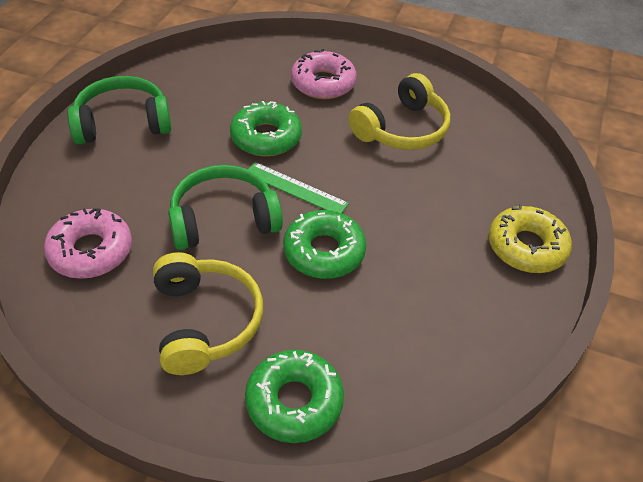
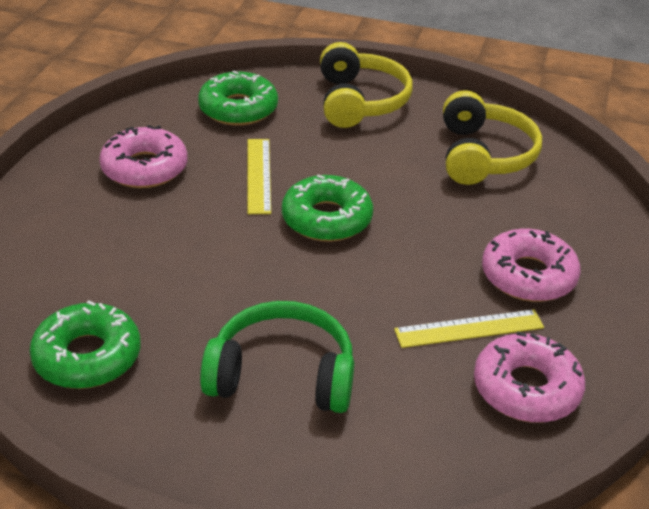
green headphones: [67,76,172,144] [168,165,283,250] = 2 -> [200,301,354,413] = 1
green ruler: [248,162,349,213] = 1 -> none = 0
pink donut: [44,208,132,279] [291,49,357,99] = 2 -> [99,125,187,188] [474,331,585,423] [482,229,580,302] = 3
yellow donut: [488,204,572,273] = 1 -> none = 0
yellow ruler: none = 0 -> [247,139,271,214] [394,309,544,348] = 2

